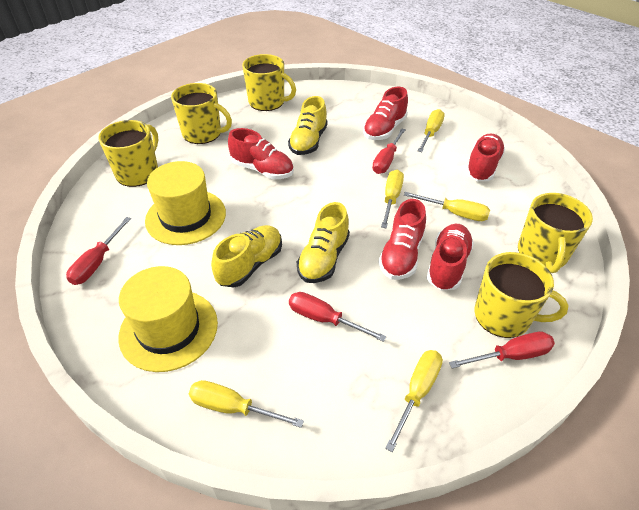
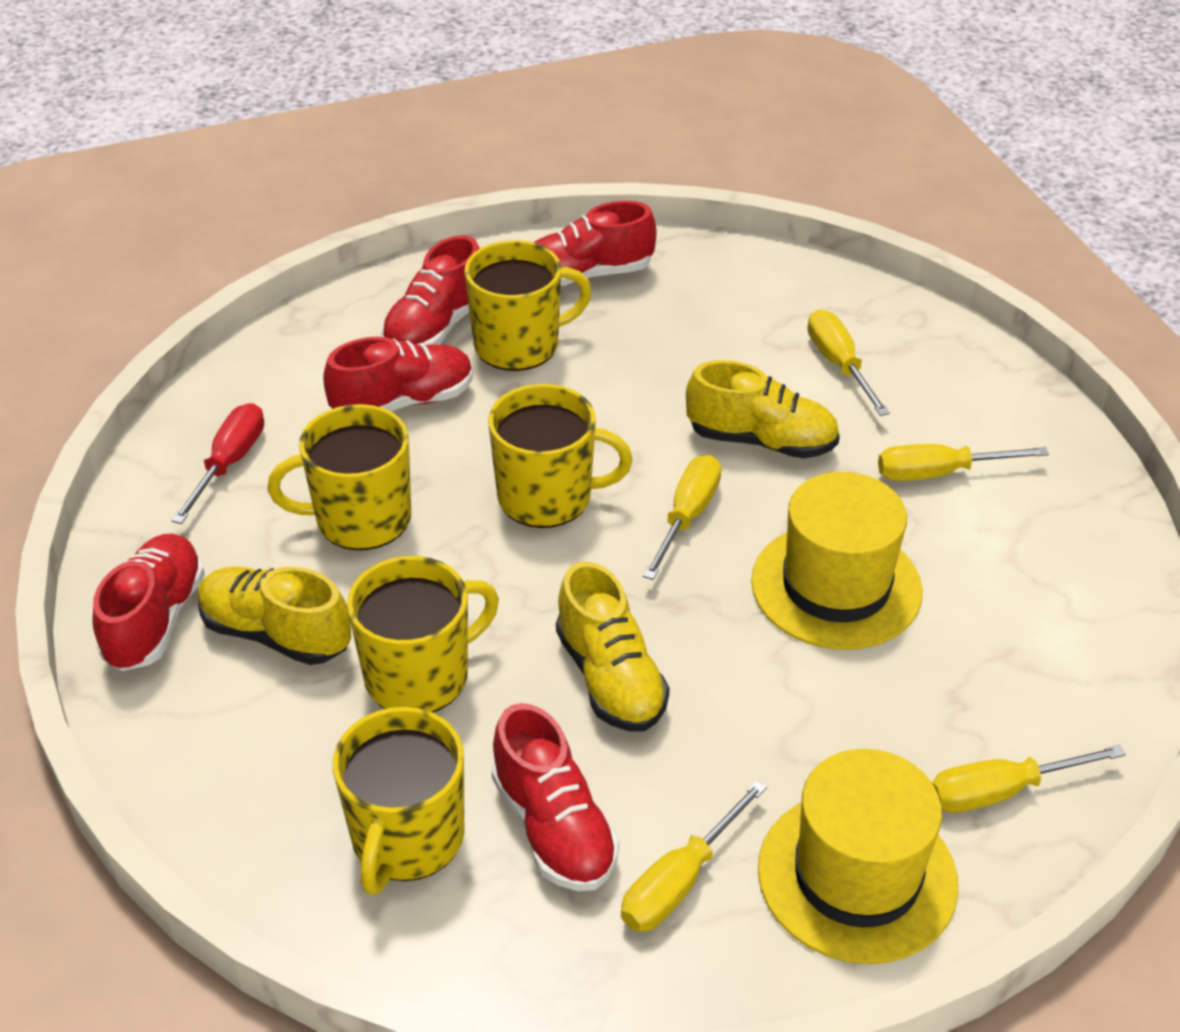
red screwdriver: [66,217,131,285] [289,292,387,342] [372,128,406,174] [449,332,555,368] = 4 -> [172,403,264,524] = 1

